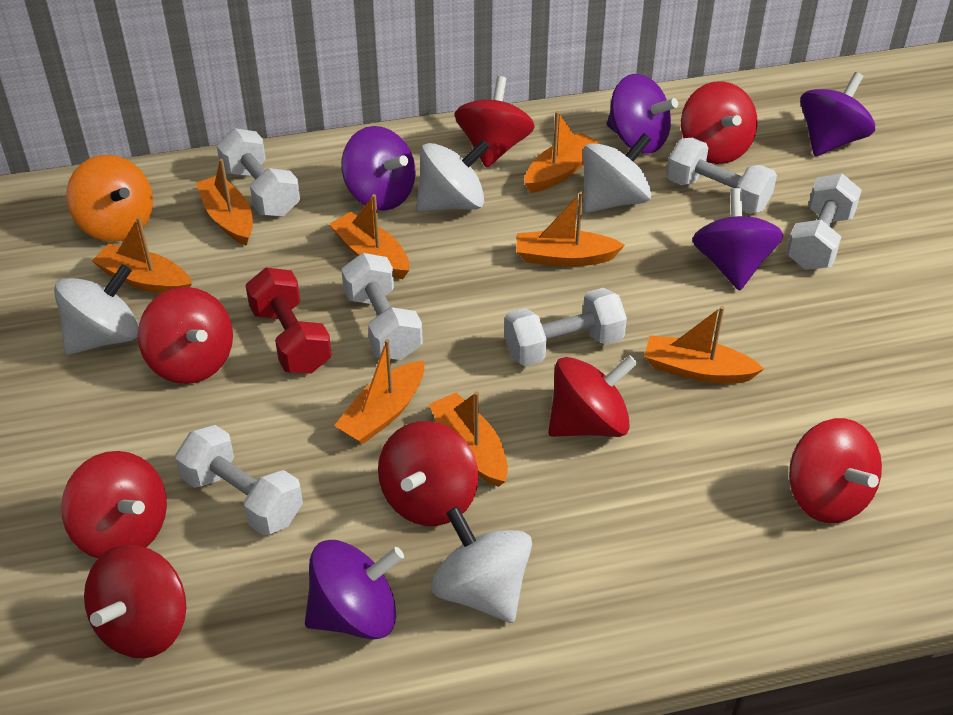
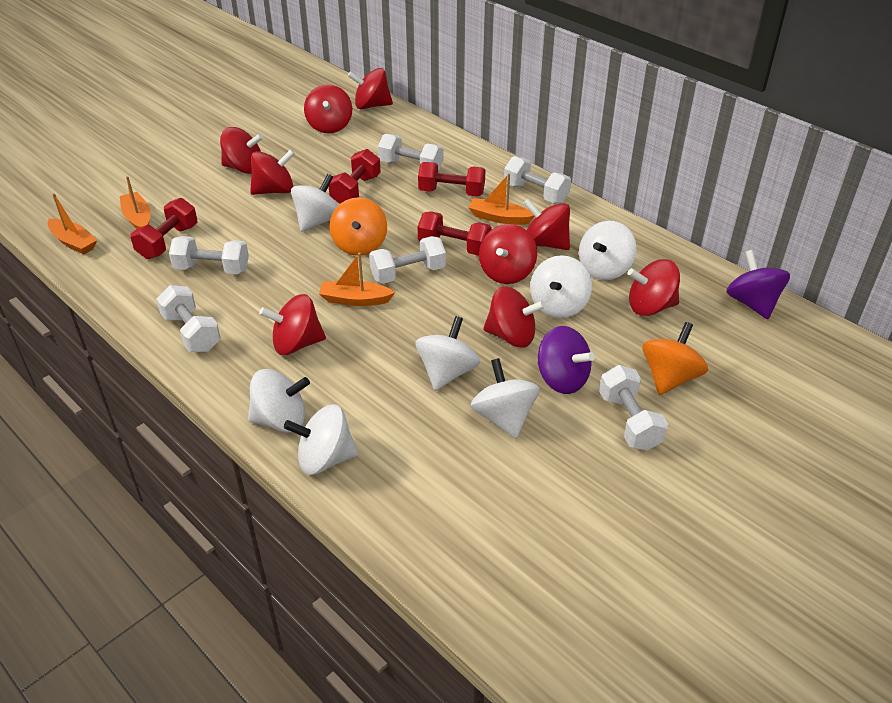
orange boat: [92,217,192,294] [196,159,253,246] [329,194,409,279] [334,339,424,444] [429,391,508,487] [517,192,625,267] [525,111,600,193] [644,306,764,384] = 8 -> [48,193,97,254] [120,176,151,229] [319,252,395,306] [468,173,535,225] = 4
orange spinning top: [66,155,153,242] = 1 -> [329,197,387,256] [643,322,708,395] = 2
purple spinning top: [305,540,404,640] [341,126,416,211] [607,74,678,154] [692,188,784,291] [800,72,875,156] = 5 -> [538,326,595,394] [726,250,790,319] = 2
red dumbbell: [245,267,332,374] = 1 -> [130,198,198,259] [329,149,381,204] [418,162,485,196] [418,211,492,256] = 4
red spinning top: [61,451,167,558] [84,545,186,658] [138,287,233,384] [378,421,478,526] [455,76,535,168] [548,355,638,437] [681,81,757,164] [789,418,882,523] = 8 -> [220,127,263,174] [250,149,295,195] [259,294,326,355] [304,84,352,134] [348,68,393,109] [479,224,537,284] [483,286,545,347] [524,198,570,250] [627,259,680,316] = 9
white spinning top: [54,264,139,355] [416,140,490,211] [431,506,532,623] [583,133,651,213] = 4 -> [248,369,310,433] [284,404,359,475] [291,174,338,232] [416,316,480,391] [471,358,540,439] [530,255,592,318] [579,221,636,280] = 7

